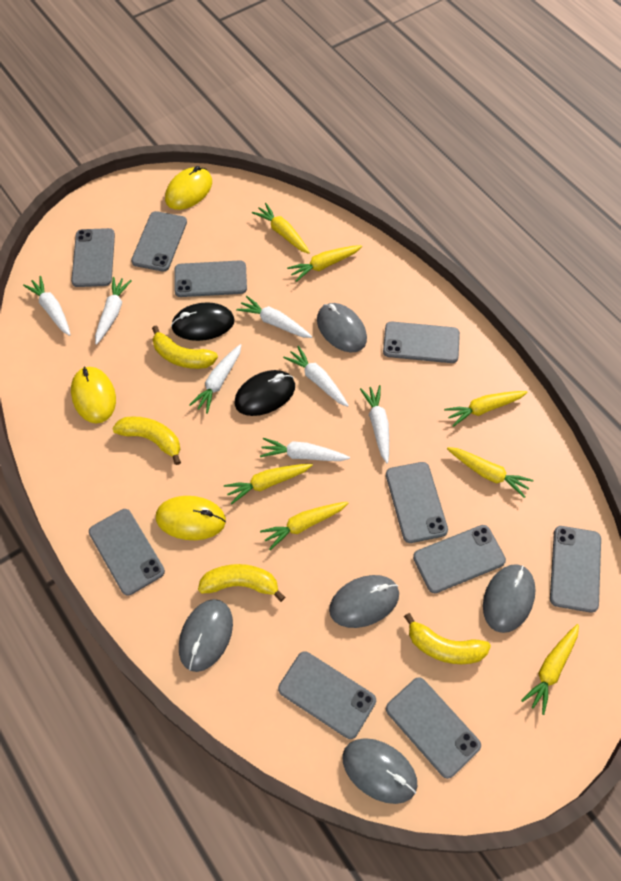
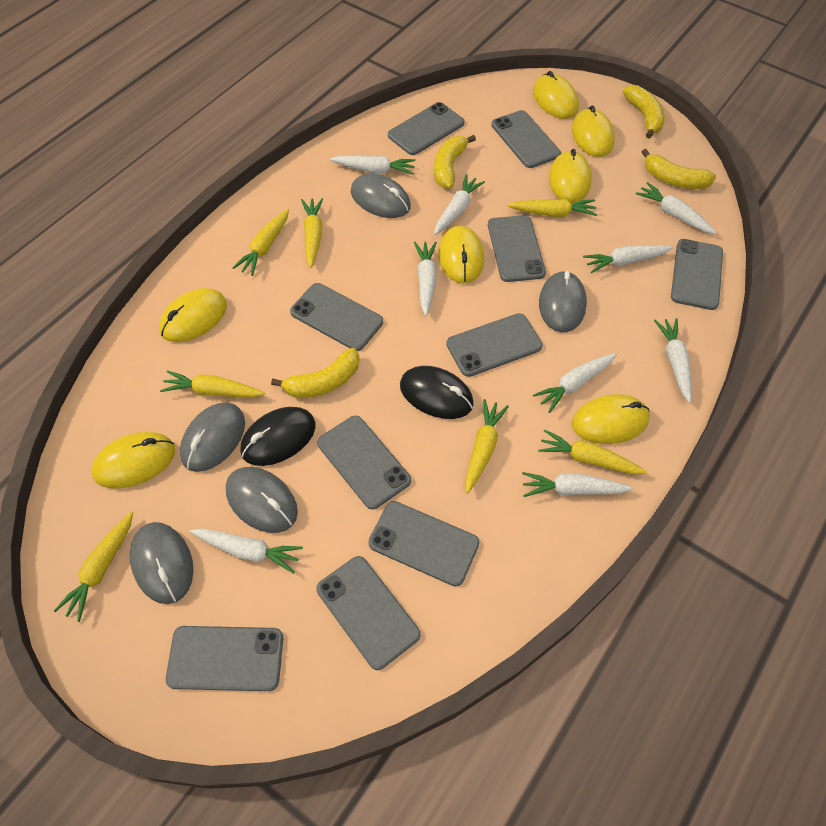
white carrot: [23,276,71,336] [95,277,132,345] [189,344,241,414] [236,296,312,338] [260,438,350,461] [283,346,349,407] [360,385,389,464] = 7 -> [189,528,303,574] [330,156,416,175] [414,242,437,316] [434,174,485,235] [522,472,633,497] [533,353,617,413] [583,245,673,273] [636,182,716,234] [654,318,692,403] = 9
yellow mouse: [71,366,116,423] [156,496,226,540] [165,166,212,210] = 3 -> [91,432,175,489] [159,288,227,342] [438,225,484,283] [533,71,579,119] [549,149,592,203] [572,105,615,157] [572,394,650,444] = 7

